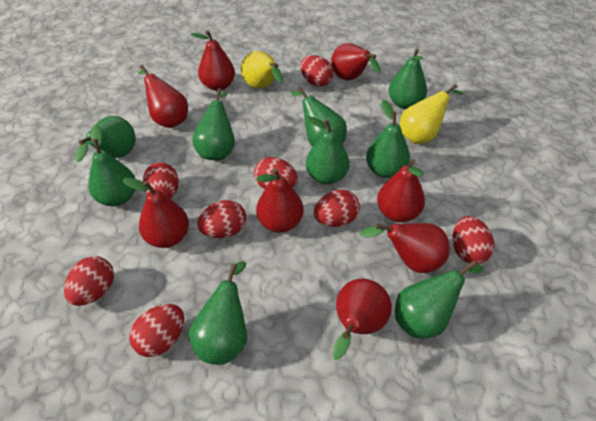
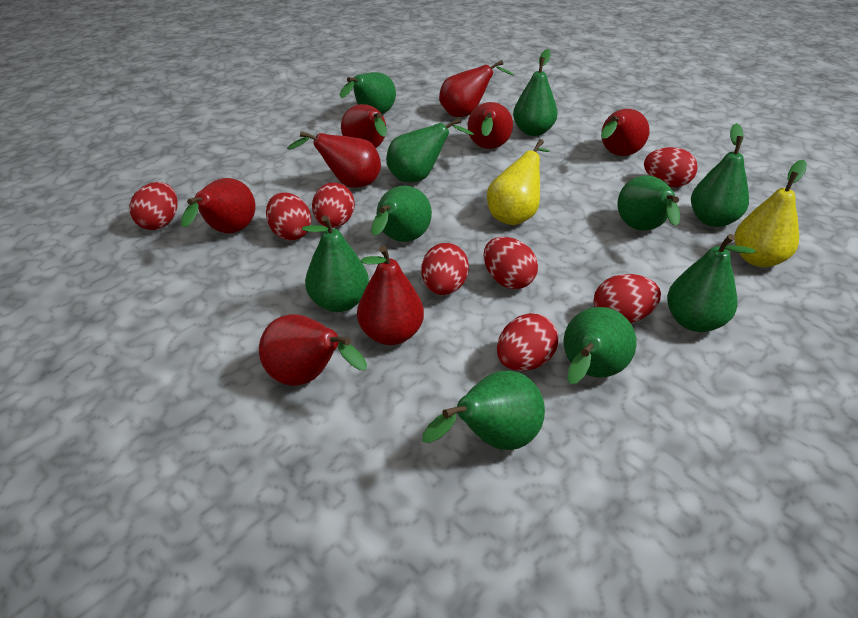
green pear: [75,116,135,162] [88,125,135,206] [189,261,247,365] [192,89,235,160] [291,86,347,146] [306,116,350,184] [366,100,410,178] [388,49,427,109] [395,261,484,339] = 9 -> [302,215,369,312] [340,72,396,114] [371,186,432,242] [386,118,474,182] [422,371,545,450] [513,49,558,136] [564,307,637,384] [617,175,680,231] [667,234,755,332] [691,123,749,227] = 10

